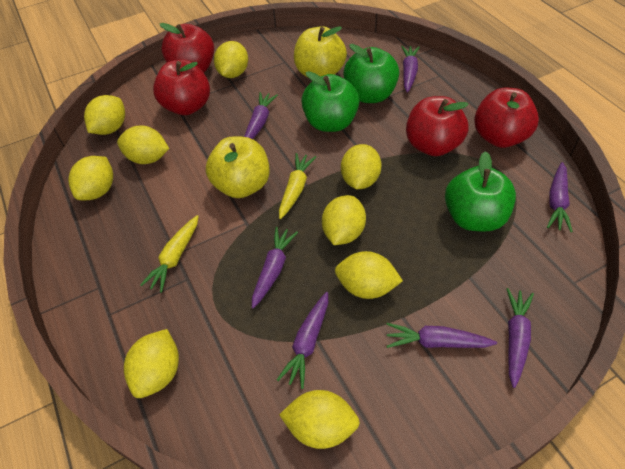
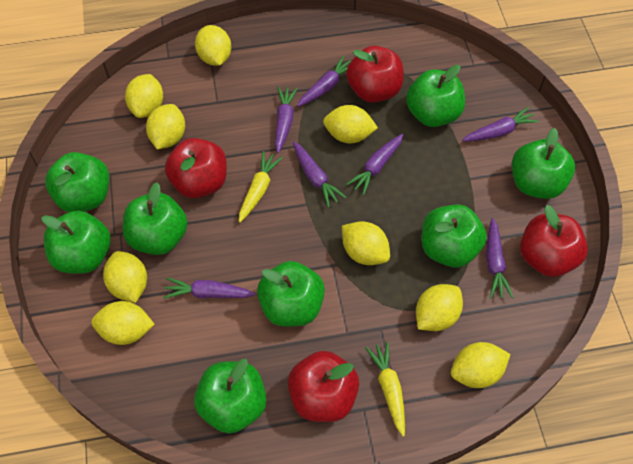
green apple: [301,71,360,132] [343,44,399,103] [445,151,516,232] = 3 -> [41,211,111,274] [45,152,109,212] [123,183,188,255] [194,359,267,434] [257,261,325,327] [406,65,465,127] [421,205,487,267] [512,128,575,199] = 8
yellow apple: [206,137,270,198] [294,26,347,78] = 2 -> none = 0

